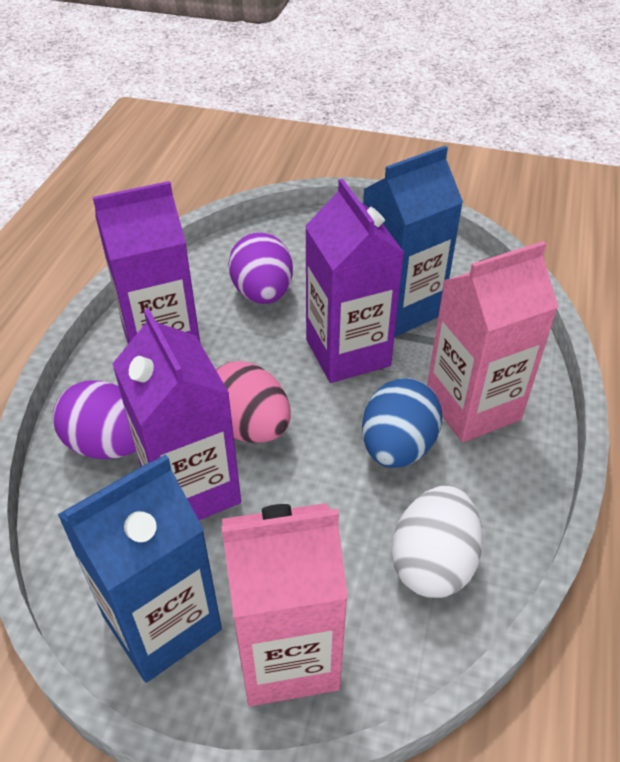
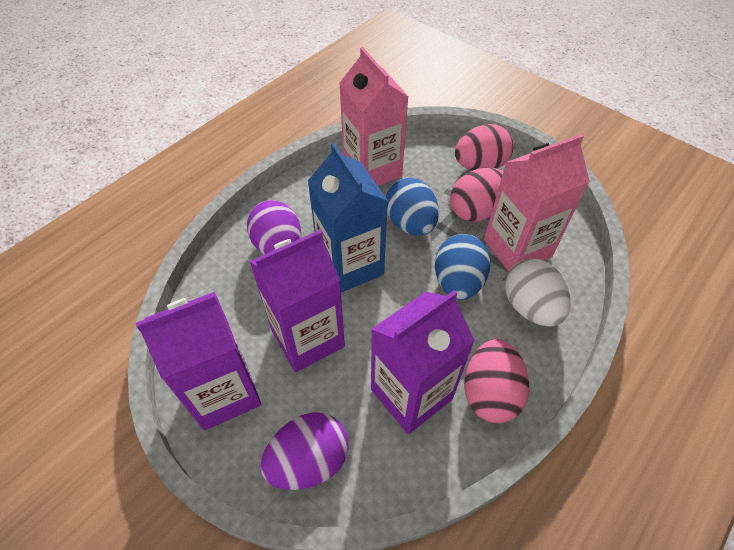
blue carton: [57,454,222,683] [363,146,463,337] = 2 -> [308,143,388,292] = 1
blue egg: [362,378,442,468] = 1 -> [386,178,439,236] [435,234,490,300] = 2
pink egg: [216,361,291,443] = 1 -> [450,168,504,222] [455,124,514,171] [464,339,529,423] = 3

